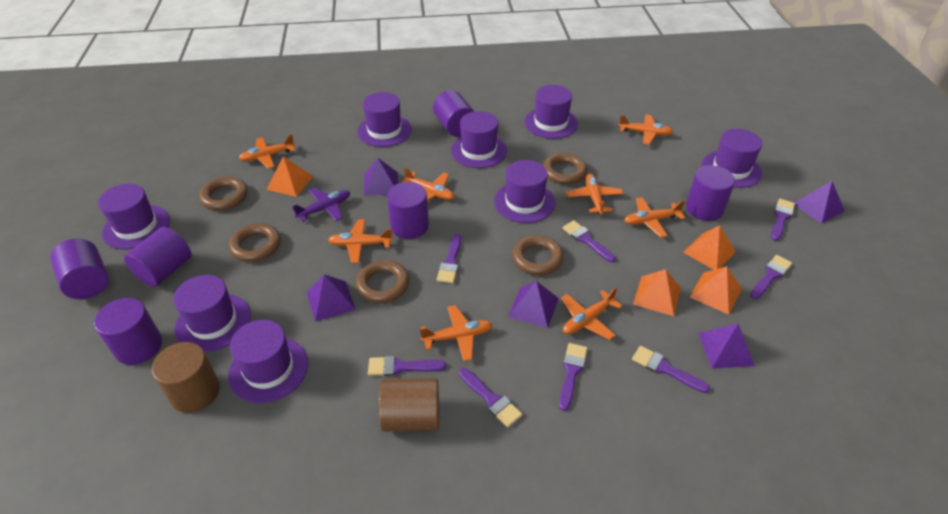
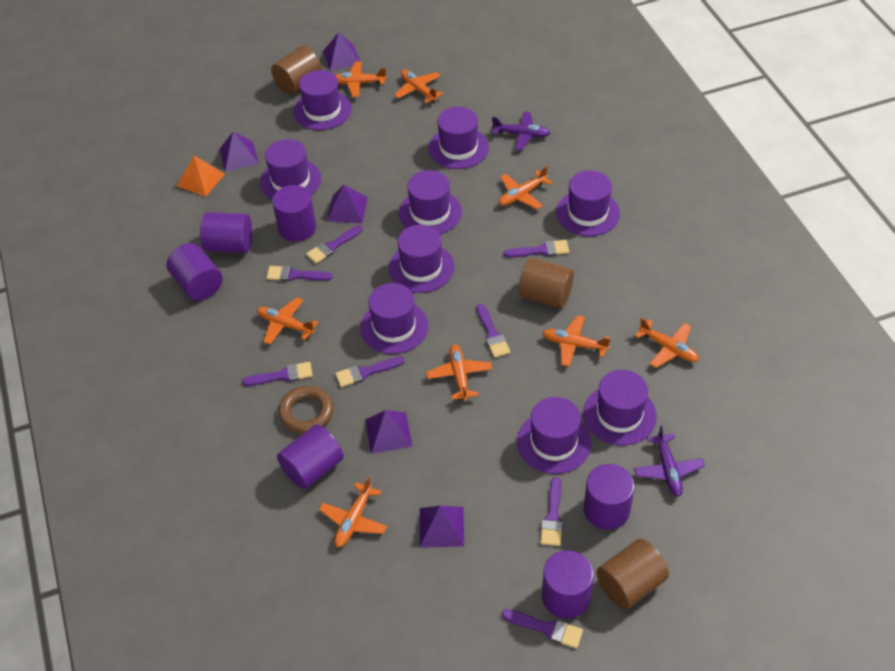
brown cylinder: [152,342,220,413] [379,378,439,432] = 2 -> [271,46,322,95] [518,258,574,308] [596,539,669,609] = 3
brown ring: [199,177,248,210] [229,223,281,262] [356,260,409,303] [512,235,564,275] [543,153,587,184] = 5 -> [278,386,334,434] = 1
orange pyramid: [266,156,313,197] [633,269,681,316] [683,225,736,270] [690,266,742,315] = 4 -> [177,155,225,197] = 1
purple hat: [98,184,170,250] [173,275,251,352] [228,320,308,403] [357,92,412,147] [451,111,507,168] [494,160,555,223] [524,85,578,139] [702,129,762,188] = 8 -> [260,139,321,199] [293,70,352,130] [360,283,428,354] [389,225,454,293] [399,170,462,234] [429,107,489,169] [517,397,591,474] [556,170,620,236] [583,370,657,446] = 9
purple plane: [292,188,350,222] = 1 -> [492,112,550,150] [634,425,705,497] = 2

